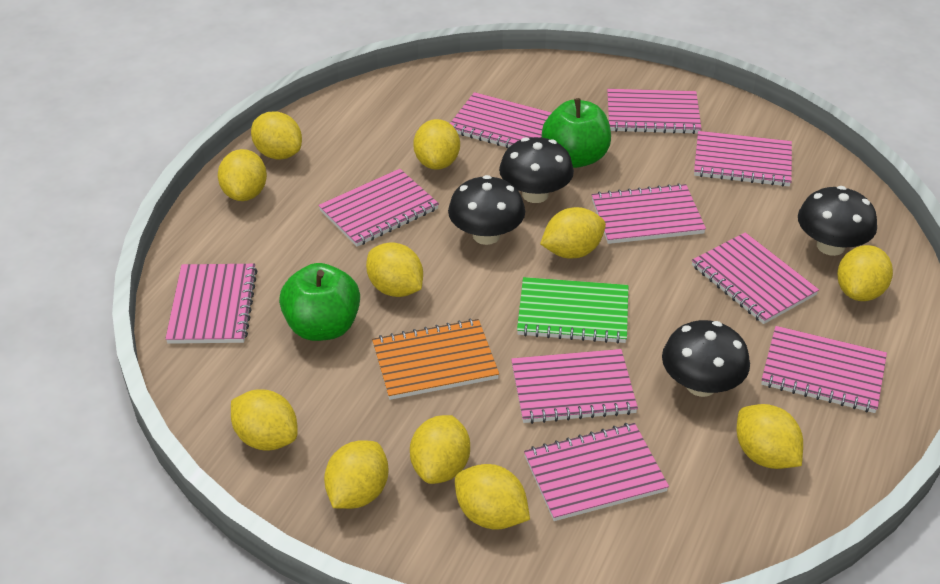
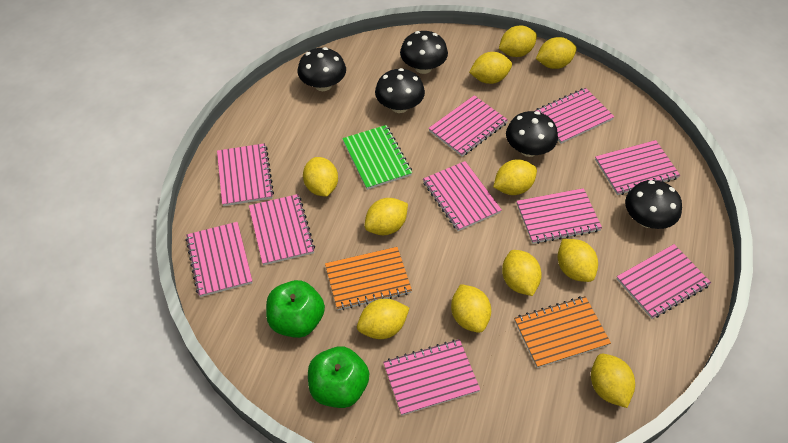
black mushroom: [448,175,525,245] [499,137,574,203] [662,320,750,397] [798,186,877,256] = 4 -> [298,47,346,91] [375,68,425,113] [400,31,448,74] [506,111,558,157] [625,180,682,229] = 5
orange notebook: [372,319,499,400] = 1 -> [325,247,412,310] [514,296,611,368] = 2

